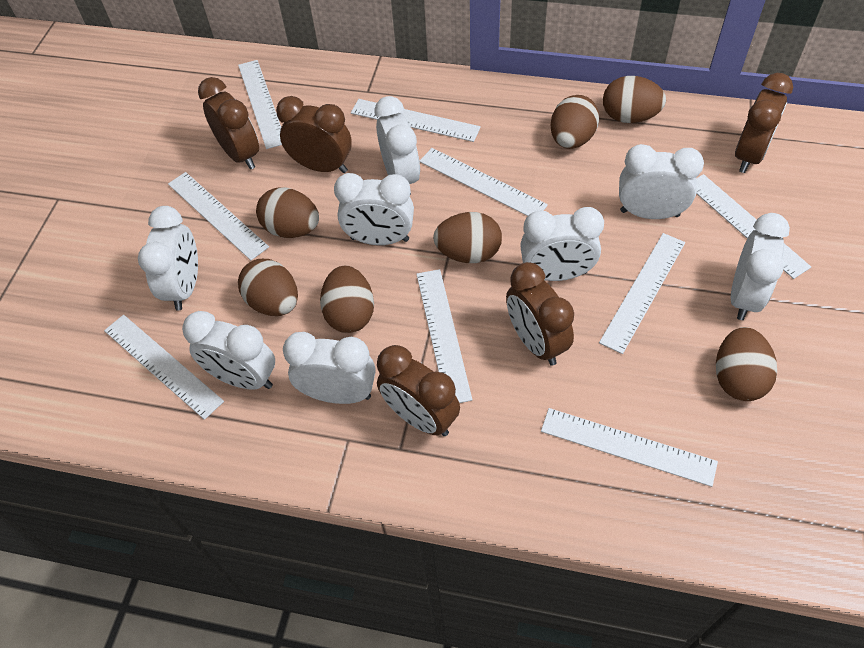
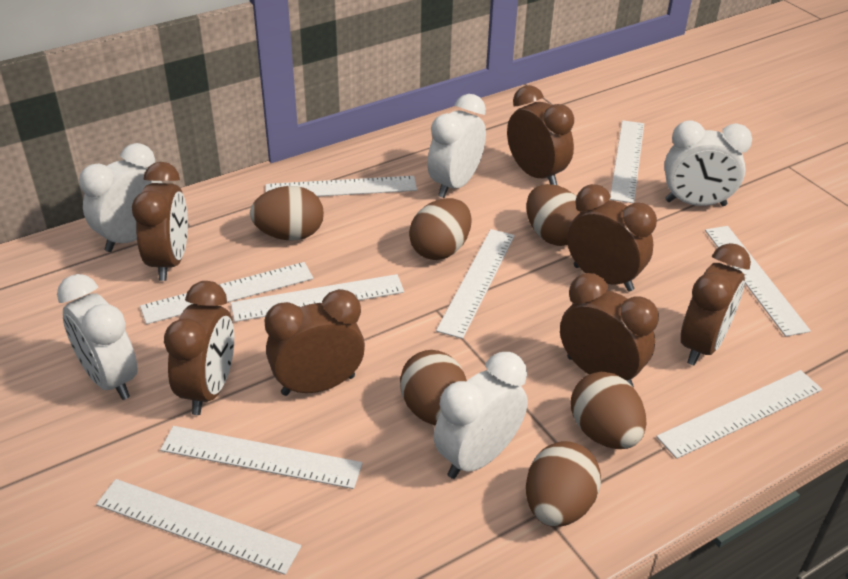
brown clock: [198,77,259,170] [276,96,352,173] [377,345,460,436] [506,262,574,366] [735,73,793,173] = 5 -> [132,162,188,281] [164,281,234,415] [264,289,365,396] [507,85,574,185] [560,273,659,387] [567,184,657,292] [681,243,751,366] = 7
brown egg: [238,259,298,316] [256,187,319,238] [320,266,374,333] [433,212,502,263] [551,95,599,149] [603,76,666,123] [716,327,777,401] = 7 -> [250,186,324,240] [400,350,467,426] [409,198,471,260] [526,184,581,246] [526,441,601,527] [571,372,646,449] = 6
white clock: [138,206,198,311] [182,311,275,390] [283,332,375,404] [334,173,414,245] [374,96,420,195] [520,207,604,281] [619,144,704,219] [731,213,790,320] = 8 -> [57,274,138,400] [79,143,162,252] [427,94,486,198] [434,352,528,479] [664,120,752,206] = 5

